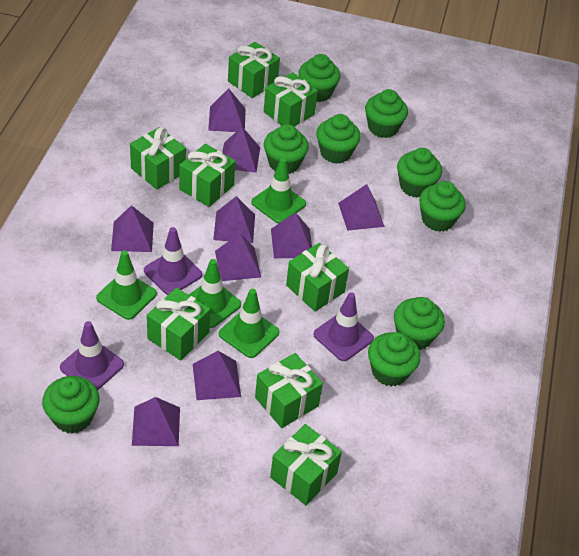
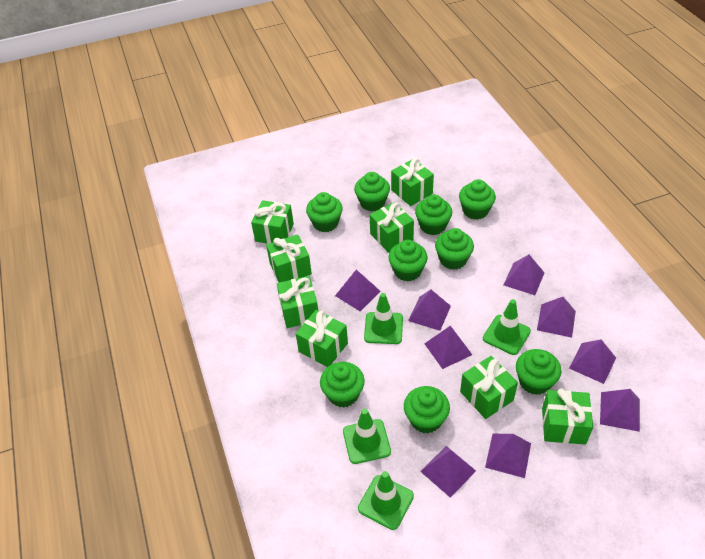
purple traffic cone: [60,321,124,391] [144,227,202,295] [313,292,374,361] = 3 -> none = 0

